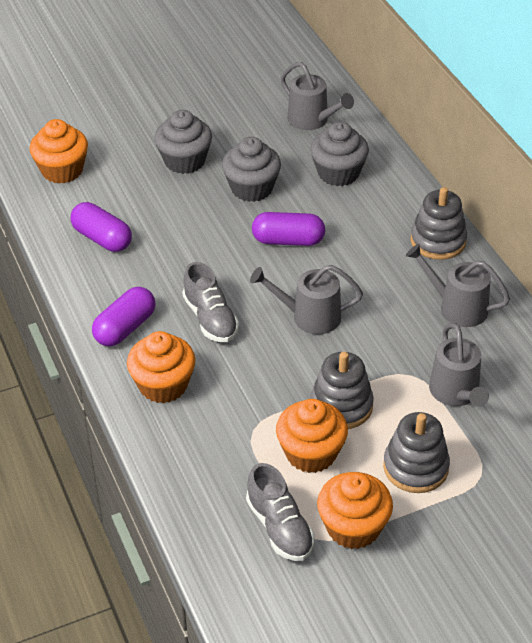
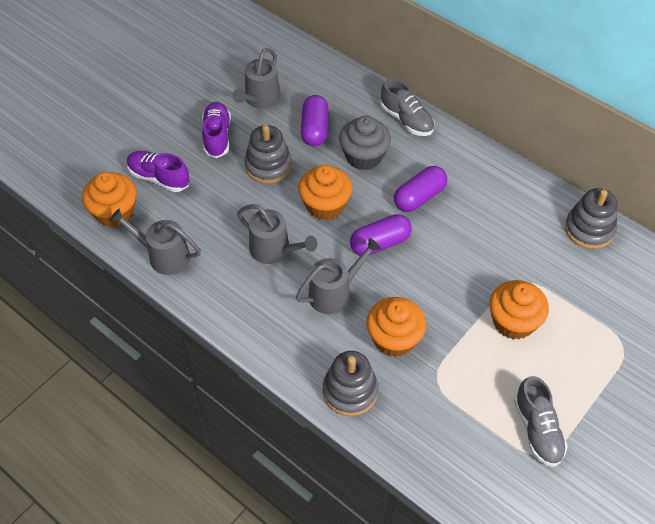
grey cupcake: [154,110,212,174] [222,137,281,202] [310,122,369,186] = 3 -> [339,116,391,170] = 1
purple shoe: none = 0 -> [127,151,190,192] [202,102,231,158] = 2

